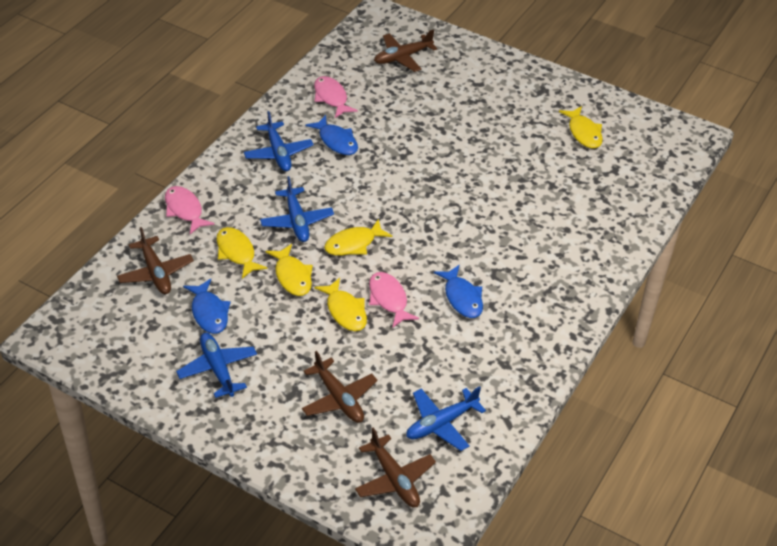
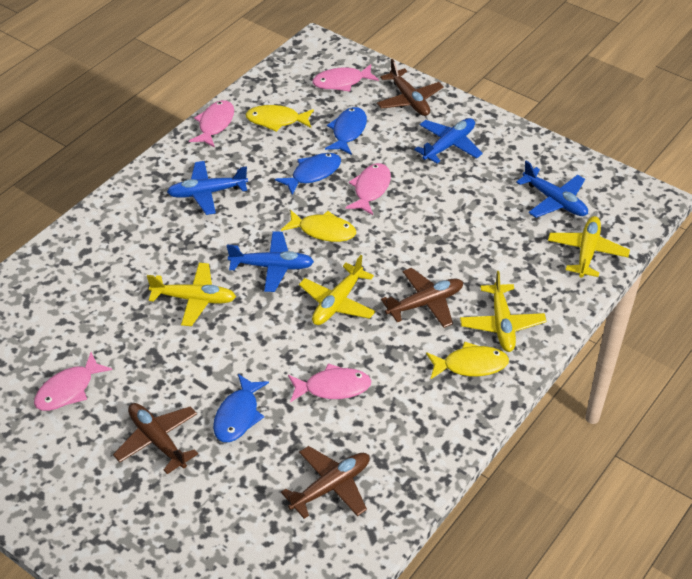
pink fish: [165,186,215,234] [314,76,358,118] [369,272,419,328] = 3 -> [34,352,112,411] [189,100,234,148] [288,363,371,402] [312,64,379,92] [345,163,391,215] = 5
yellow fish: [216,227,267,279] [266,244,313,296] [314,278,367,331] [324,219,392,256] [559,106,603,148] = 5 -> [245,105,314,132] [281,210,356,242] [426,341,509,379] = 3
yellow plane: none = 0 -> [147,263,236,326] [299,255,375,325] [460,271,546,352] [548,216,630,277] = 4

